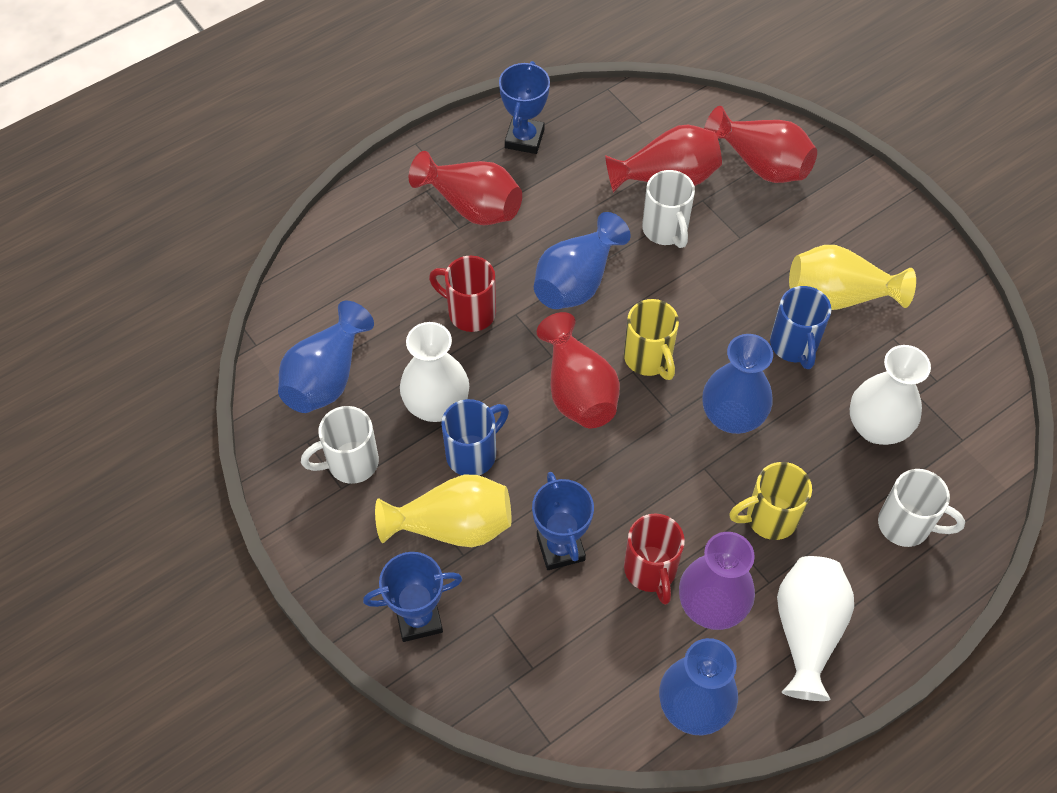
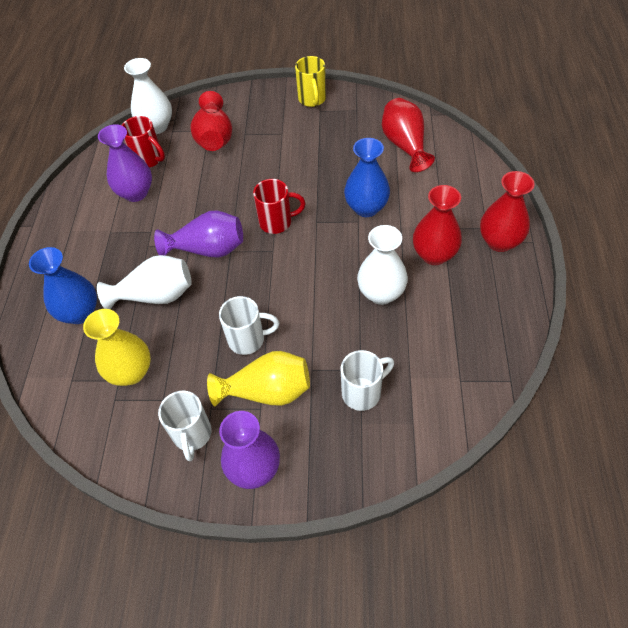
blue mug: [441,399,509,475] [770,286,831,369] = 2 -> none = 0
blue trophy: [363,552,462,642] [499,61,550,154] [532,472,594,570] = 3 -> none = 0
blue vase: [278,301,374,413] [534,212,631,309] [659,638,738,735] [703,334,773,434] = 4 -> [29,247,97,324] [344,138,390,217] = 2
purple vase: [679,532,755,630] = 1 -> [98,124,152,202] [154,211,243,257] [219,411,280,489] = 3
yellow mug: [624,299,679,380] [729,462,812,540] = 2 -> [295,56,326,107] = 1

